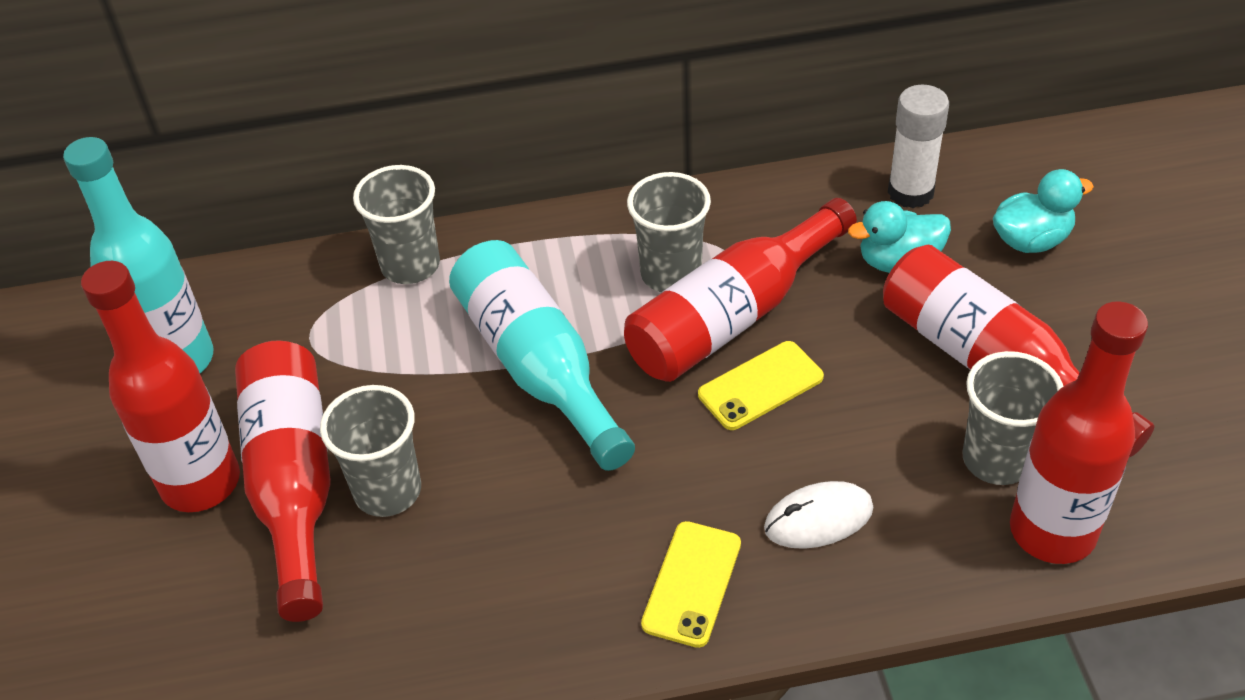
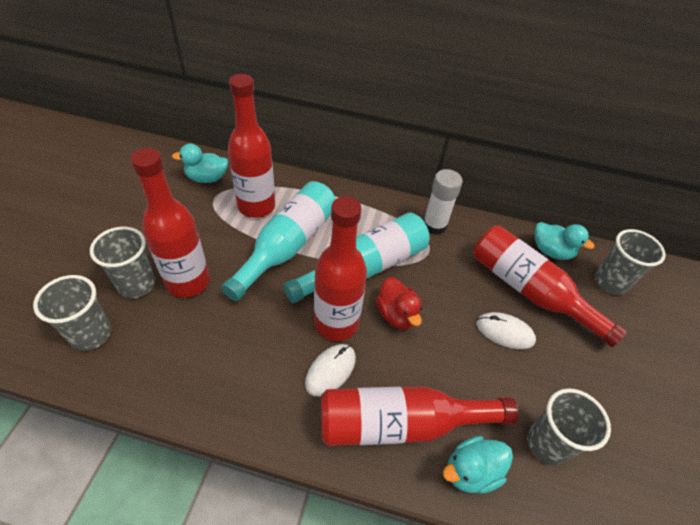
red duck: none = 0 -> [376,277,422,330] = 1
turquoise duck: [848,201,951,273] [993,169,1094,253] = 2 -> [172,144,228,183] [443,436,513,494] [534,222,595,260] = 3
white mouse: [764,481,873,549] = 1 -> [305,344,356,396] [476,312,536,349] = 2
yellow phone: [641,521,741,648] [698,341,824,430] = 2 -> none = 0

